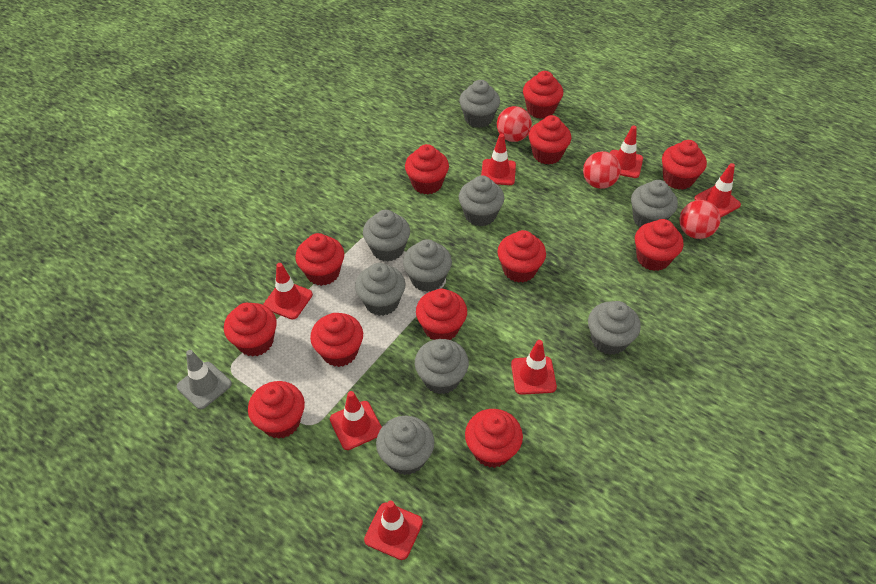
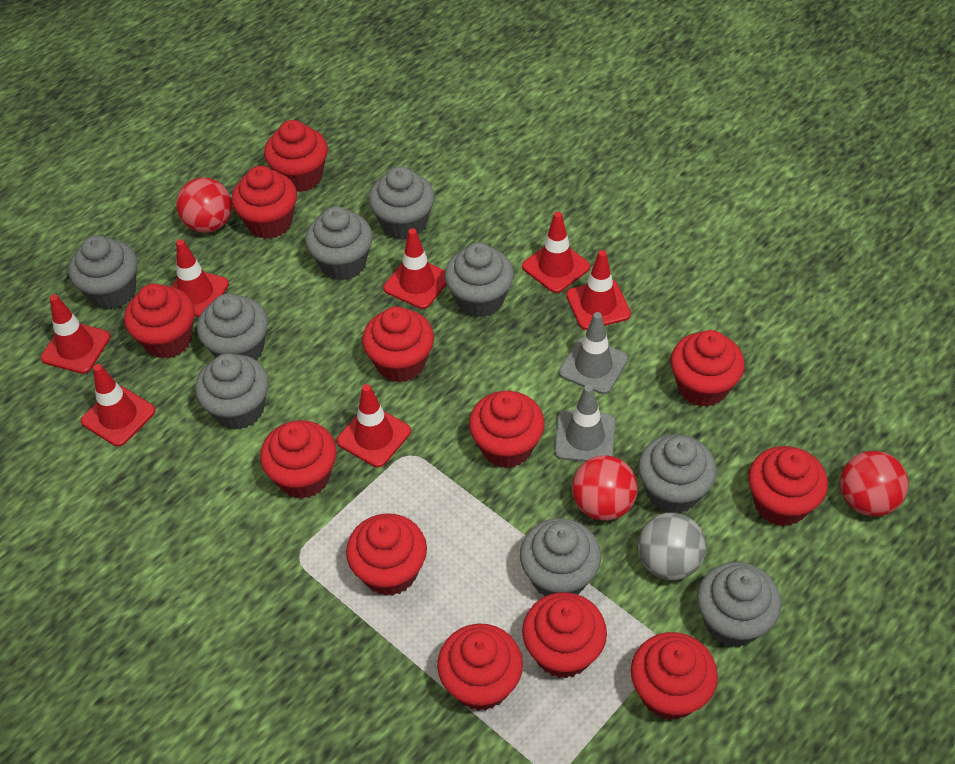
grey ball: none = 0 -> [638,513,706,580] = 1
grey traffic cone: [177,350,232,409] = 1 -> [554,385,615,462] [559,312,628,394] = 2

